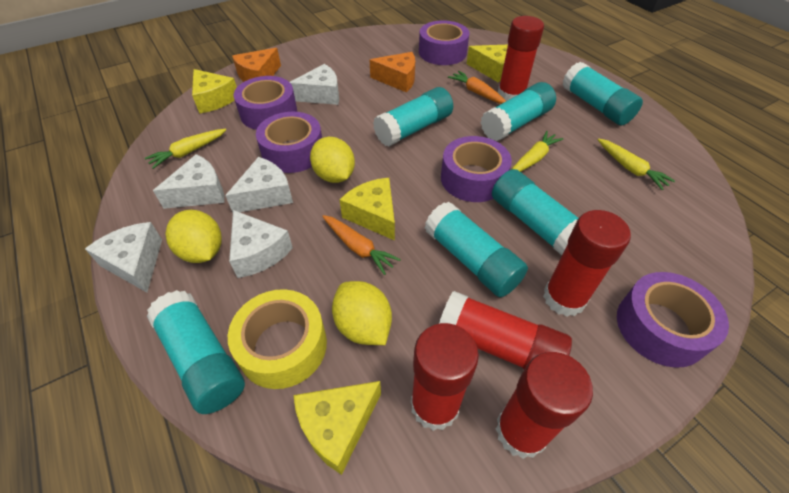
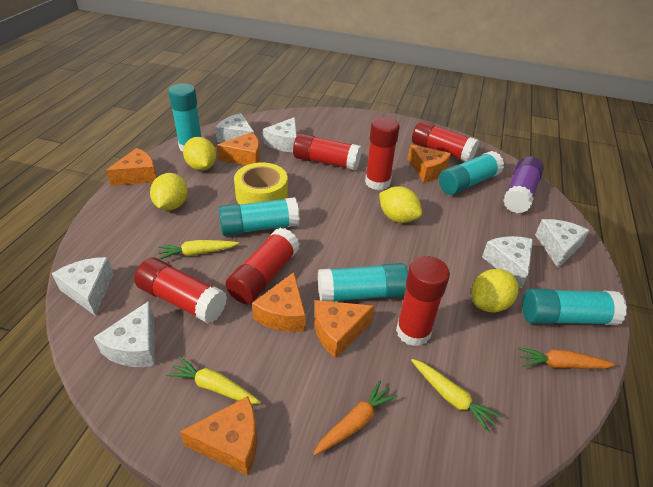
orange cheese: [232,48,281,82] [370,52,415,93] = 2 -> [106,148,157,186] [180,396,257,476] [217,132,260,165] [252,272,306,332] [315,300,374,358] [408,144,451,182] = 6
purple glue stick: none = 0 -> [503,156,544,213] = 1
purple tape: [234,76,297,130] [256,112,322,173] [419,20,469,65] [441,136,512,202] [617,272,729,368] = 5 -> none = 0
red glue stick: [411,323,479,431] [439,291,572,369] [496,352,593,459] [498,16,544,101] [543,210,631,317] = 5 -> [134,258,227,324] [225,228,300,304] [293,133,362,171] [365,117,400,190] [396,256,450,346] [412,121,479,162] = 6
turquoise glue stick: [147,290,245,414] [373,87,453,147] [425,202,528,297] [481,82,556,141] [492,169,578,255] [563,62,643,125] = 6 -> [168,83,201,152] [218,197,299,236] [318,263,408,302] [439,151,504,195] [522,288,627,325] = 5
white cheese: [85,222,162,292] [153,154,225,209] [225,157,293,213] [229,210,293,278] [290,64,339,105] = 5 -> [52,257,114,316] [93,301,155,367] [215,113,254,143] [263,117,297,152] [482,236,533,289] [535,219,590,268] = 6
yellow cheese: [192,69,237,114] [293,381,381,475] [340,178,395,241] [467,45,508,82] = 4 -> none = 0
yellow lemon: [166,210,222,263] [310,137,355,183] [332,281,392,345] = 3 -> [150,173,188,210] [183,137,216,171] [379,186,422,223] [471,269,519,312] = 4

